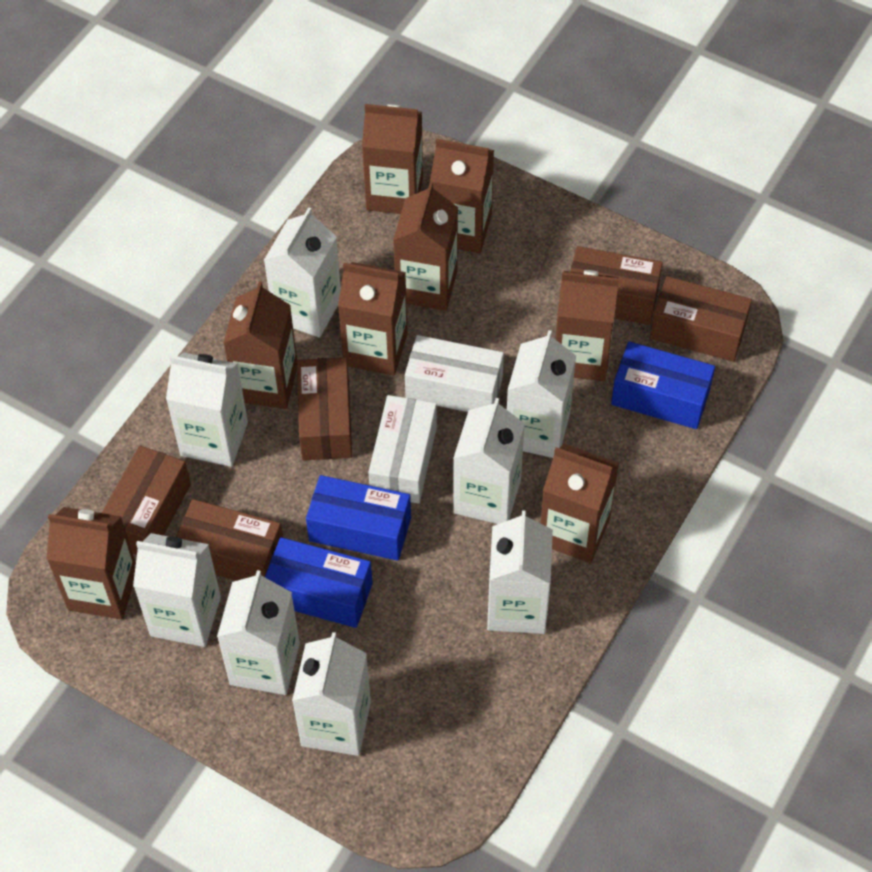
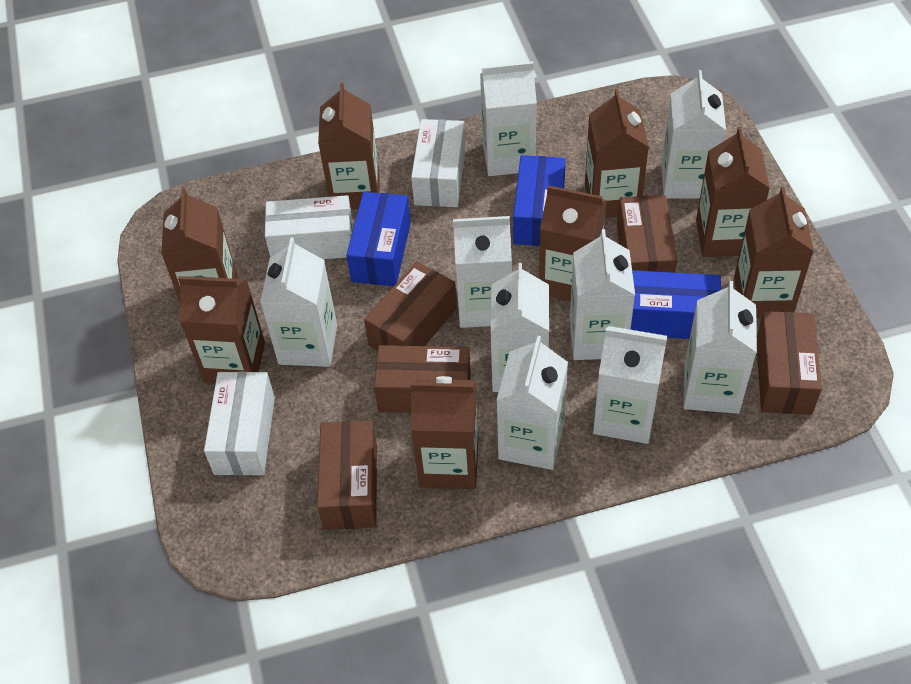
white box: [368,395,437,504] [405,335,504,412] = 2 -> [204,371,275,475] [265,195,353,259] [411,119,466,207] = 3
white carton: [133,533,221,647] [166,352,248,467] [217,570,300,695] [264,207,341,338] [292,632,371,756] [453,398,525,524] [487,510,553,634] [507,330,576,458] = 8 -> [260,237,337,367] [453,216,512,328] [480,61,537,176] [490,263,549,392] [496,336,568,470] [570,229,635,360] [593,326,667,444] [661,70,726,199] [684,281,757,414] = 9

